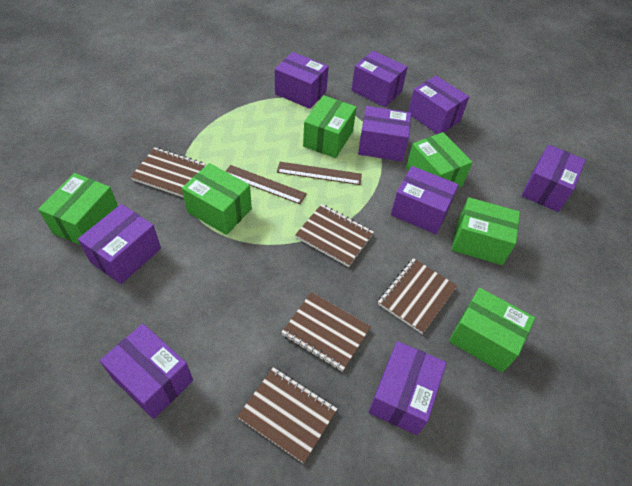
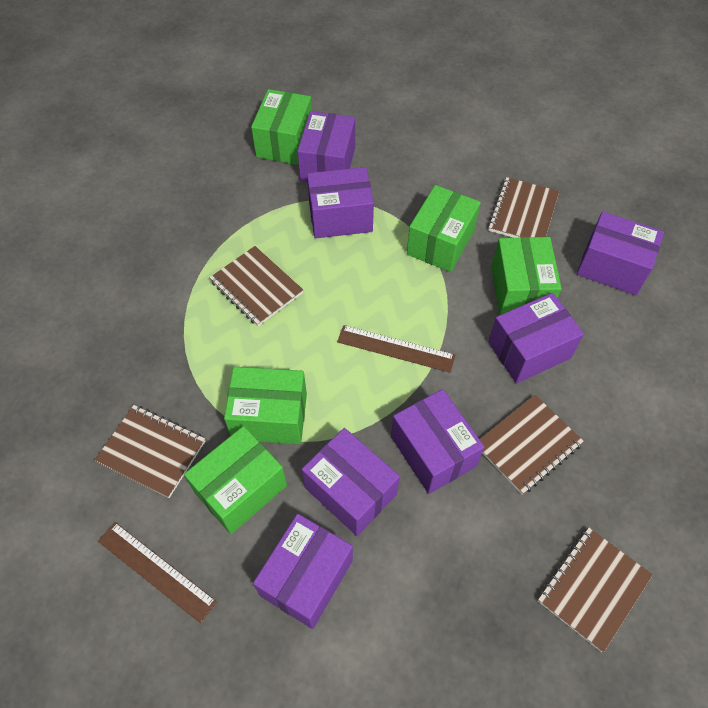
green box: [38,173,118,245] [182,163,252,235] [303,95,357,158] [406,132,473,188] [449,288,535,373] [452,197,520,265] = 6 -> [184,426,287,534] [224,367,307,444] [251,89,312,165] [407,185,481,272] [491,237,562,315] = 5
purple box: [78,204,161,284] [100,324,193,419] [275,52,329,109] [351,51,408,107] [358,106,411,162] [368,341,447,435] [391,166,459,234] [408,76,469,134] [522,145,586,212] = 9 -> [253,514,353,629] [297,111,355,182] [302,428,400,536] [307,167,374,238] [391,389,484,494] [488,293,584,383] [577,211,664,295] = 7

